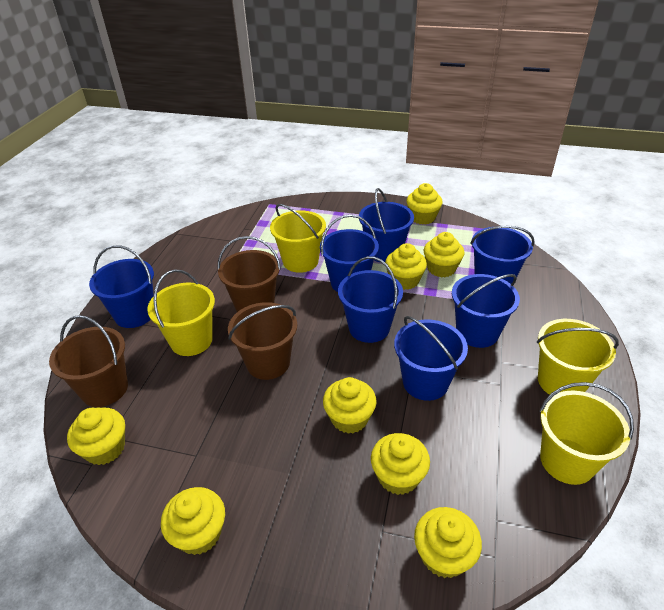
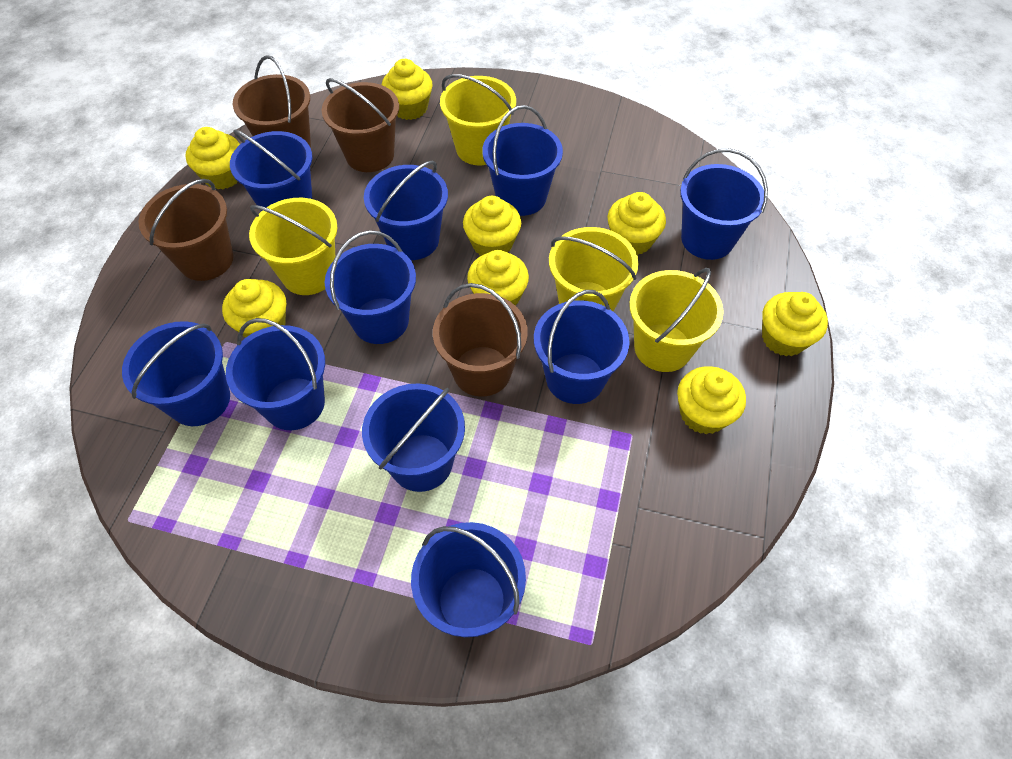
blue bucket: [89,245,154,328] [320,215,379,292] [338,256,403,343] [359,188,414,262] [394,316,468,401] [452,274,520,348] [470,226,535,284] = 7 -> [122,321,230,426] [226,318,325,430] [230,130,312,211] [325,230,416,344] [362,383,465,492] [364,160,448,260] [411,522,526,637] [482,105,563,216] [534,290,630,404] [680,149,768,260] = 10
brown bucket: [49,315,128,407] [217,236,281,312] [228,302,297,380] = 3 -> [138,179,233,281] [232,55,311,148] [322,78,399,172] [433,283,528,397] = 4

